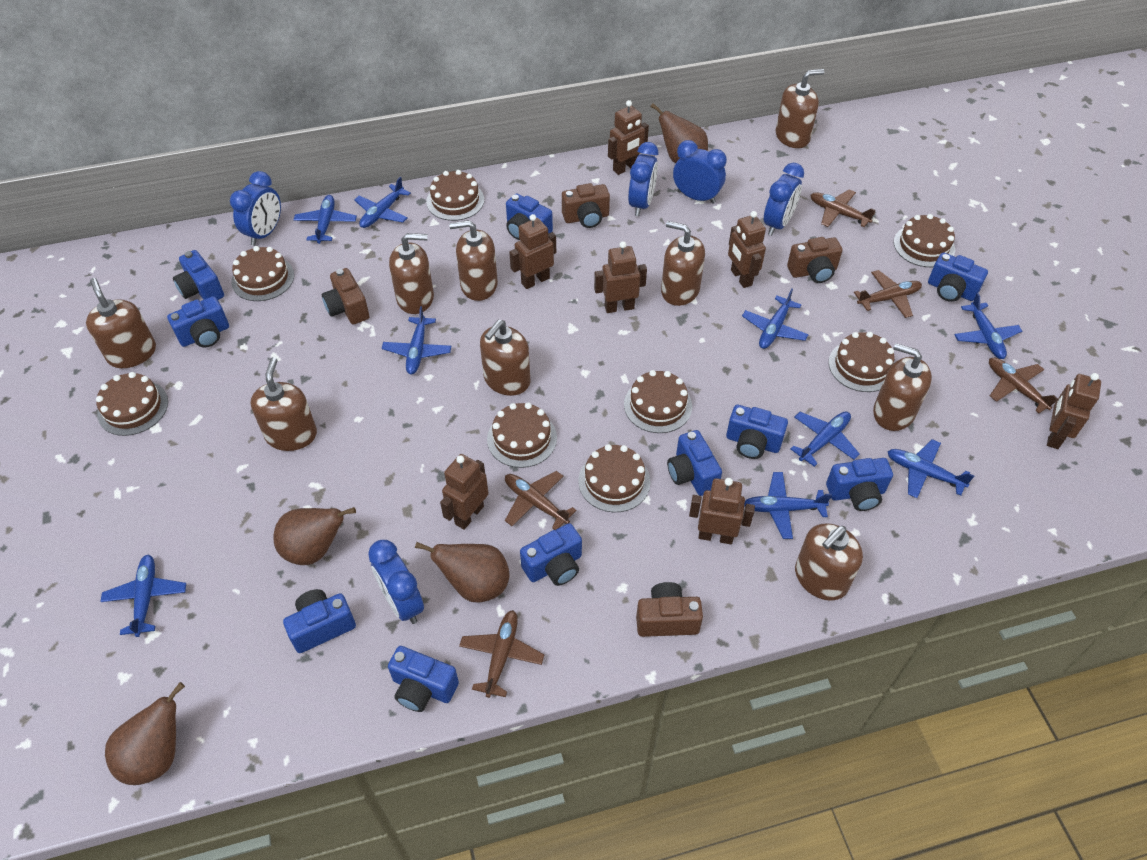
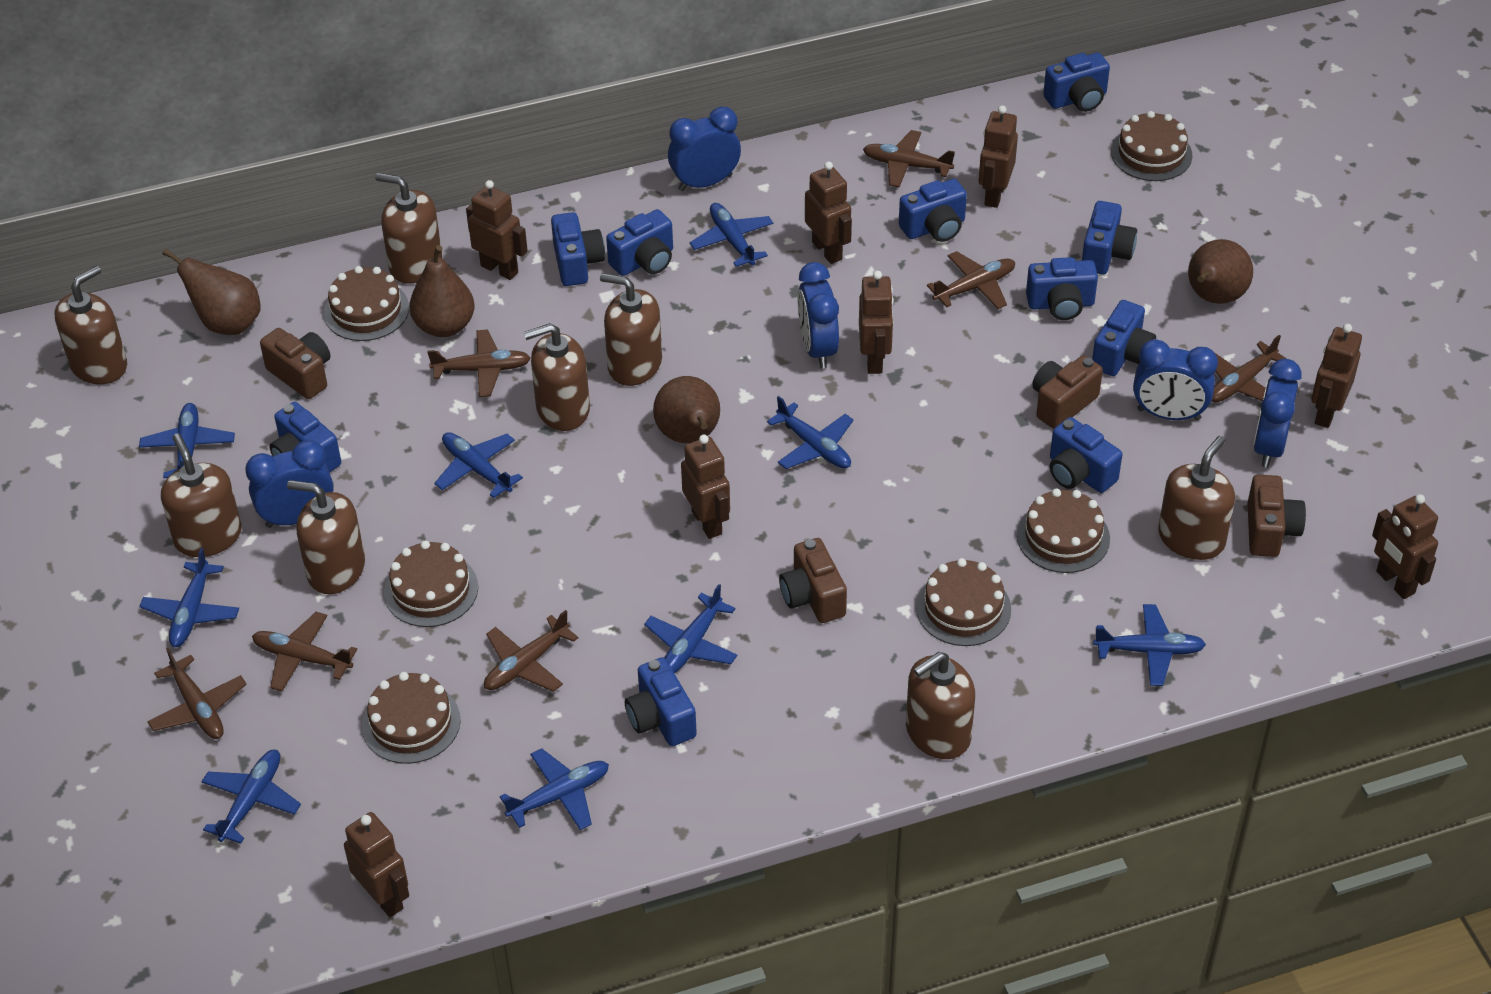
brown cake: [96,372,168,436] [231,246,294,301] [426,170,484,221] [487,402,557,468] [578,444,651,512] [624,370,692,433] [829,332,895,392] [894,214,955,267] = 8 -> [324,266,409,341] [362,672,461,764] [384,541,478,627] [916,558,1011,646] [1017,488,1110,573] [1111,111,1192,181] = 6
brown plane: [459,610,544,698] [505,471,576,530] [810,189,876,227] [854,270,922,318] [989,358,1058,413] = 5 -> [147,648,247,739] [252,612,357,692] [427,330,531,397] [484,610,578,692] [863,130,955,188] [927,251,1015,309] [1212,335,1287,402] = 7
brown robot: [440,454,489,530] [509,214,556,289] [594,241,647,313] [608,100,649,175] [689,478,755,544] [728,211,766,288] [1047,373,1101,449] = 7 -> [344,812,409,917] [466,180,528,280] [681,435,730,539] [805,161,852,264] [859,271,894,374] [979,105,1018,208] [1311,324,1362,428] [1372,494,1438,599] = 8
brown soap dispenser: [86,278,156,368] [251,357,317,451] [389,233,434,314] [449,220,498,301] [480,320,531,396] [661,221,705,306] [776,69,825,148] [795,523,863,601] [873,343,932,431] = 9 -> [54,266,127,384] [161,433,242,557] [287,480,365,594] [375,173,442,284] [524,323,590,431] [600,273,662,386] [906,652,975,759] [1158,436,1235,560] = 8

